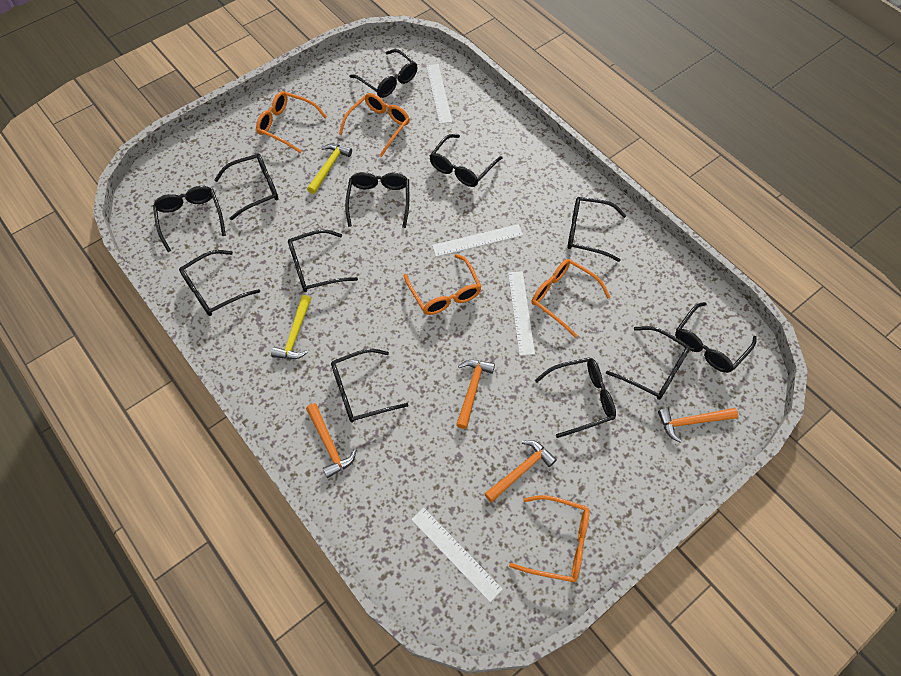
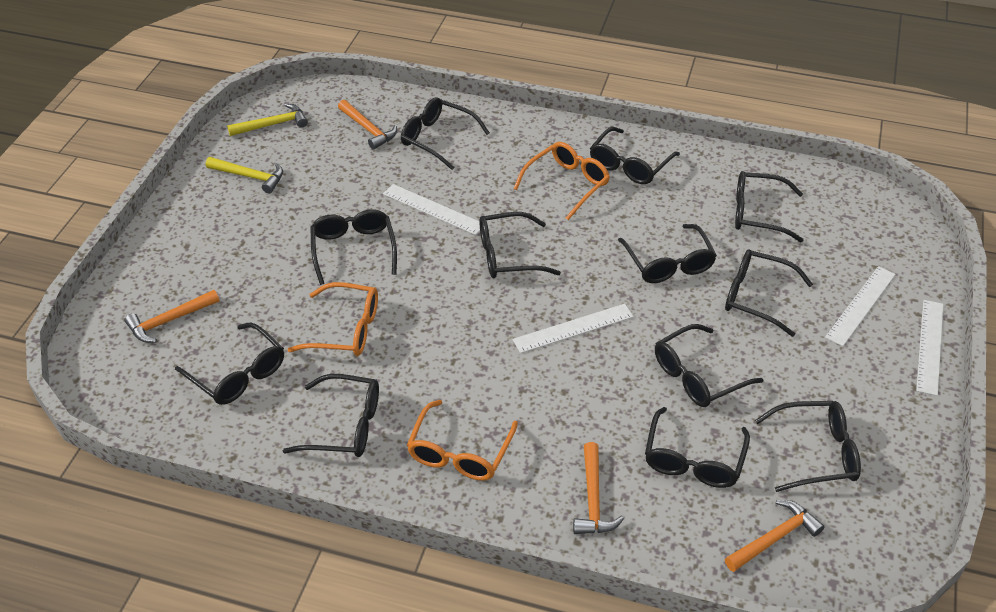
orange glasses: [256,91,327,153] [339,93,410,157] [403,254,482,315] [509,495,589,582] [532,259,610,338] = 5 -> [288,282,378,356] [407,400,518,481] [513,142,610,220] = 3

